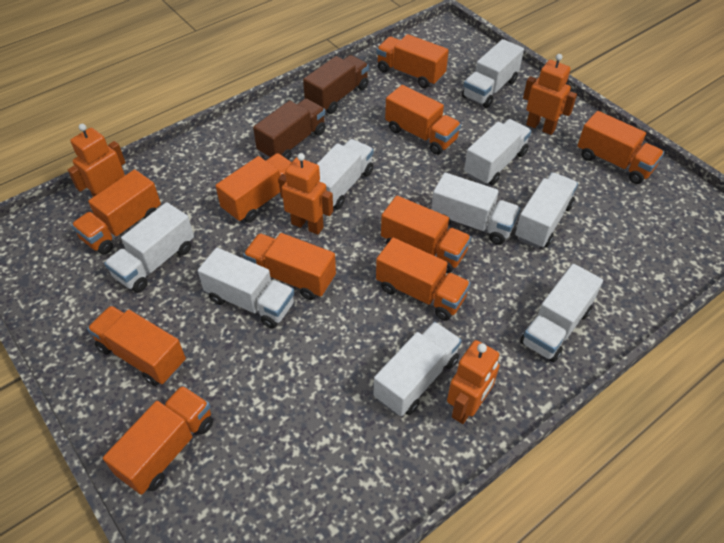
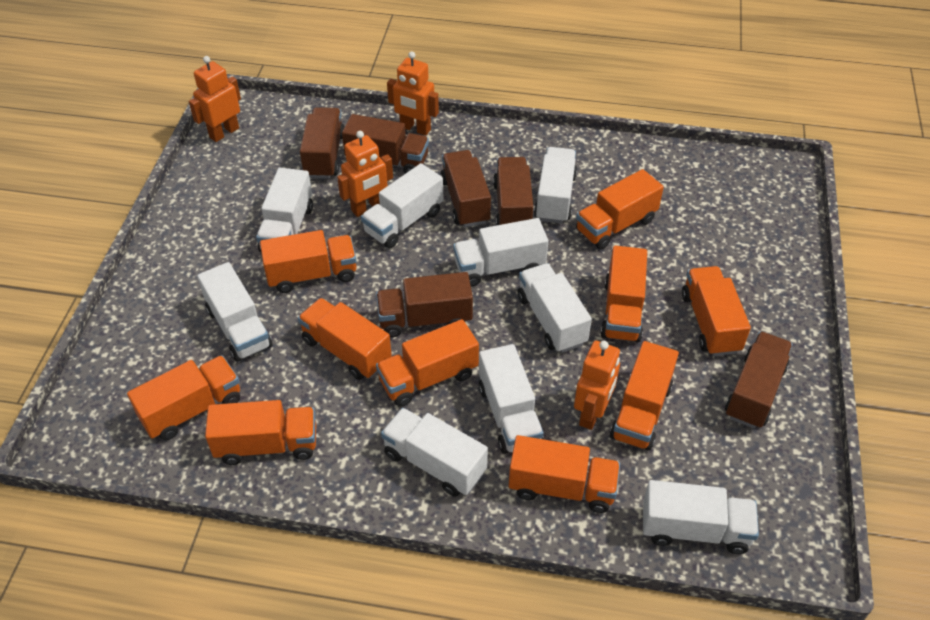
brown truck: [253,99,326,160] [303,55,369,114] = 2 -> [300,107,345,179] [342,114,429,174] [376,272,473,337] [440,150,491,227] [493,157,534,225] [725,331,793,429] = 6

